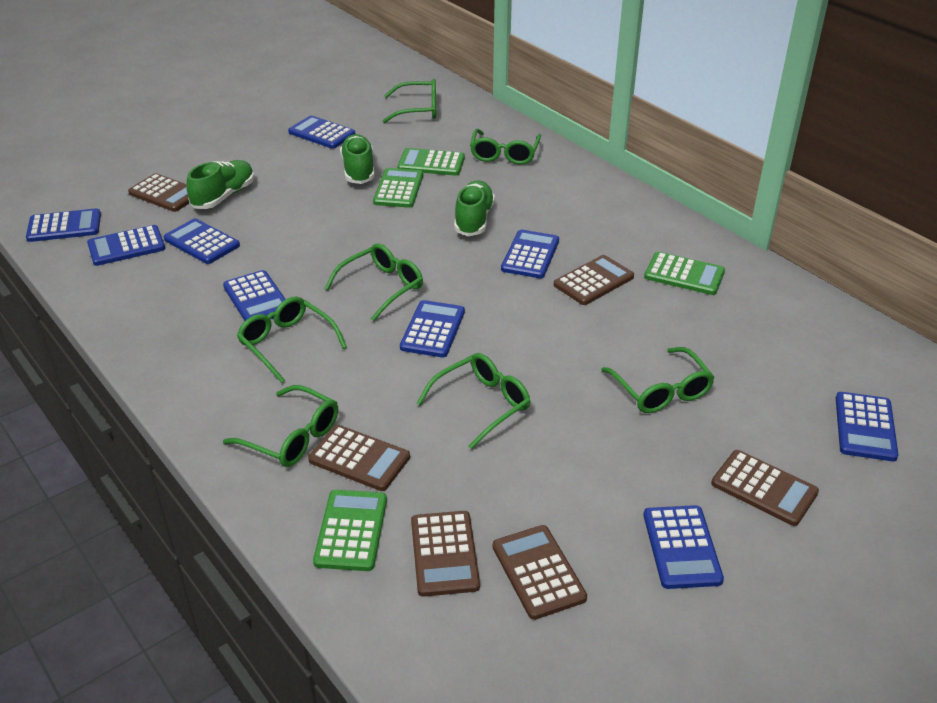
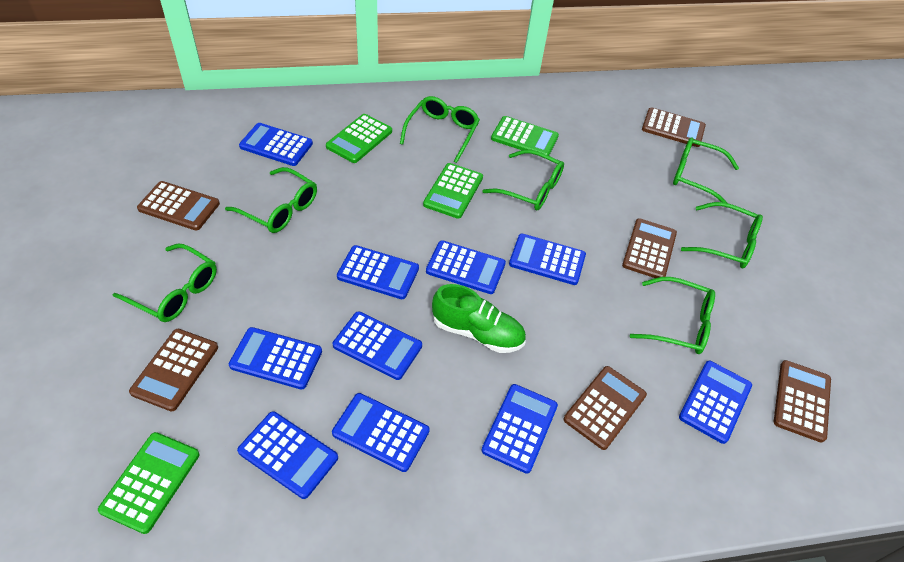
blue calculator: [26,208,101,242] [87,225,165,266] [164,219,240,264] [223,270,286,321] [288,116,355,149] [400,300,465,358] [501,230,559,278] [643,505,724,589] [836,392,899,461] = 9 -> [229,327,322,389] [237,411,338,499] [239,123,313,166] [332,393,430,472] [333,311,422,380] [337,245,419,299] [426,240,506,294] [481,384,558,474] [509,234,586,285] [679,361,752,444] = 10
green shoe: [186,160,254,209] [340,134,375,184] [454,180,495,236] = 3 -> [432,284,526,353] = 1

